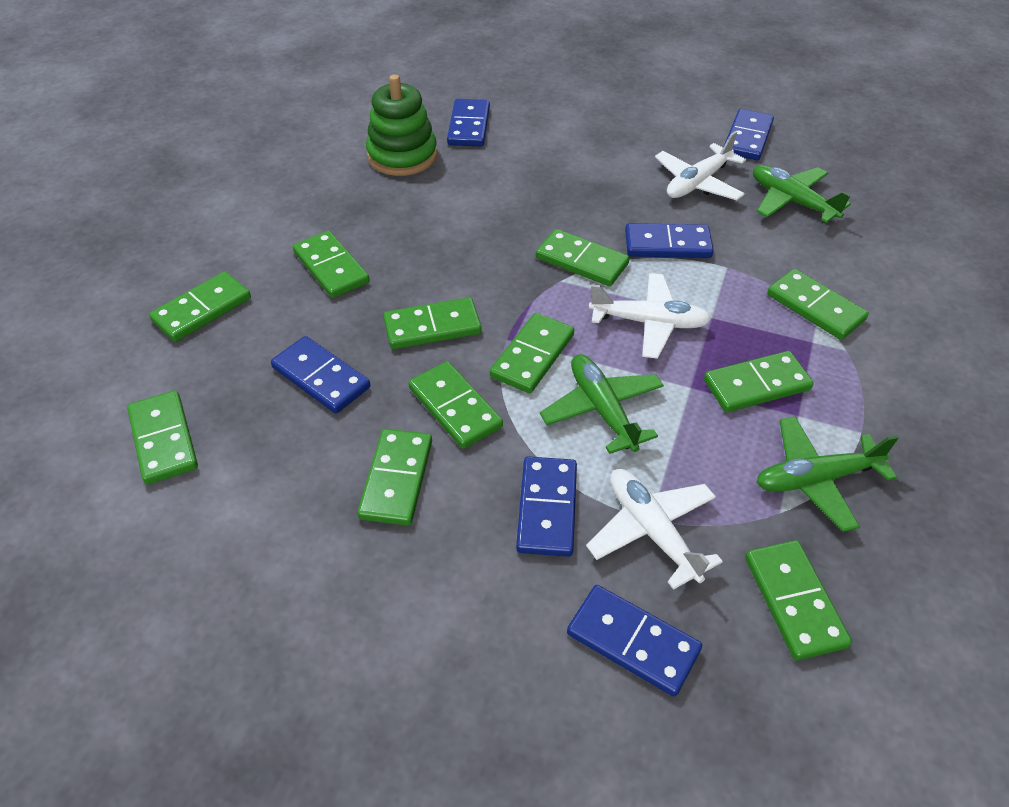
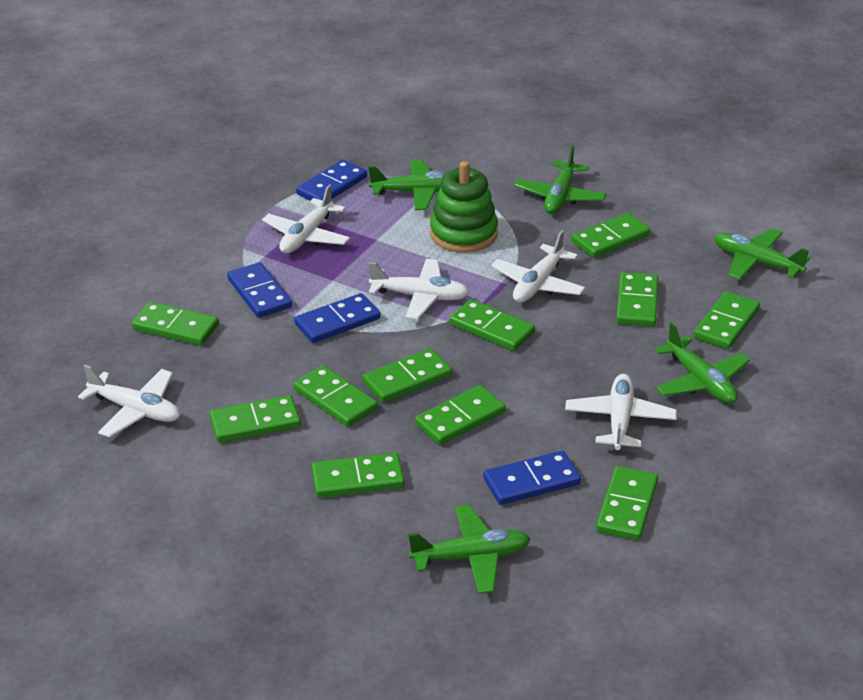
blue domino: [271,336,370,414] [447,99,490,146] [516,456,577,557] [567,585,702,697] [625,223,714,258] [724,109,774,160] = 6 -> [227,262,292,318] [294,293,380,343] [296,160,367,201] [483,451,581,505] = 4
green plane: [540,354,664,454] [753,165,851,223] [756,417,898,532] = 3 -> [368,159,446,210] [408,505,530,594] [514,146,607,214] [654,323,750,404] [715,228,810,280] = 5
white plane: [586,469,723,590] [589,273,711,359] [655,131,746,200] = 3 -> [78,365,180,437] [262,184,350,253] [368,259,469,319] [491,230,586,303] [565,374,677,450] = 5

